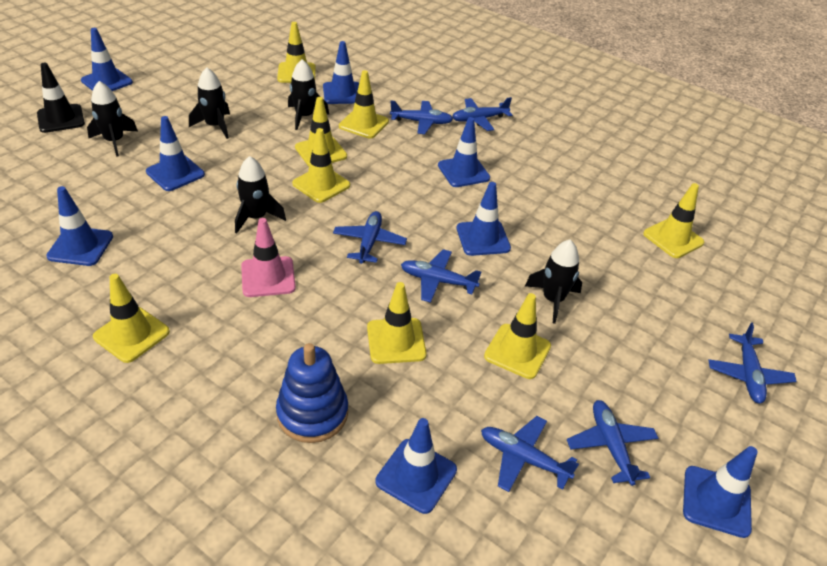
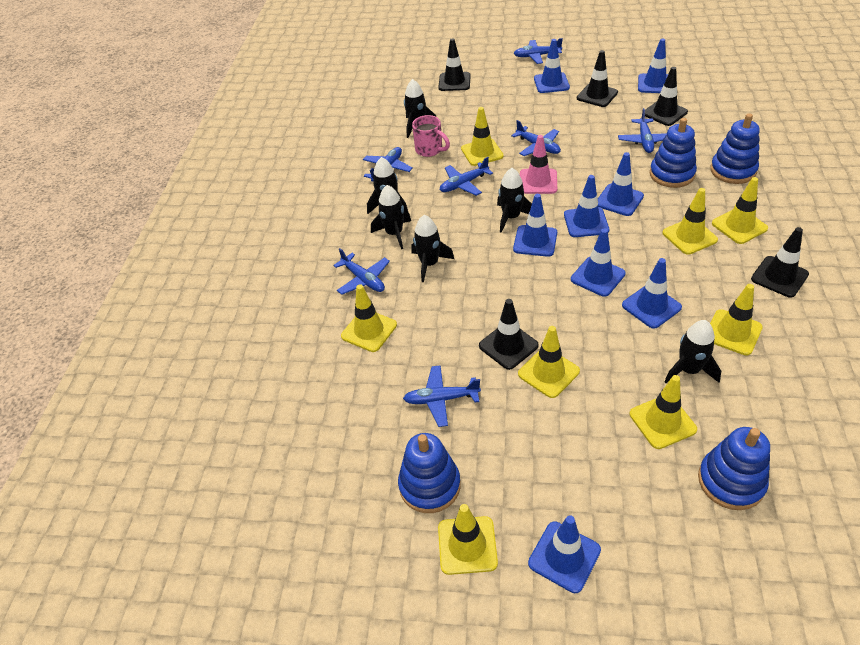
black rocket: [87,81,138,157] [189,67,230,139] [235,156,286,233] [288,59,329,130] [525,240,582,324] = 5 -> [367,157,408,214] [371,185,411,249] [404,79,436,138] [411,215,454,282] [497,168,532,233] [664,320,721,383] = 6
black traffic cone: [37,63,85,133] = 1 -> [438,38,471,91] [479,299,539,370] [577,50,618,107] [645,67,688,126] [751,227,809,297] = 5
blue stacking toy: [276,343,348,443] = 1 -> [398,433,461,513] [650,118,697,188] [698,427,770,510] [710,114,760,184] = 4
pink mug: none = 0 -> [412,115,450,157] = 1

